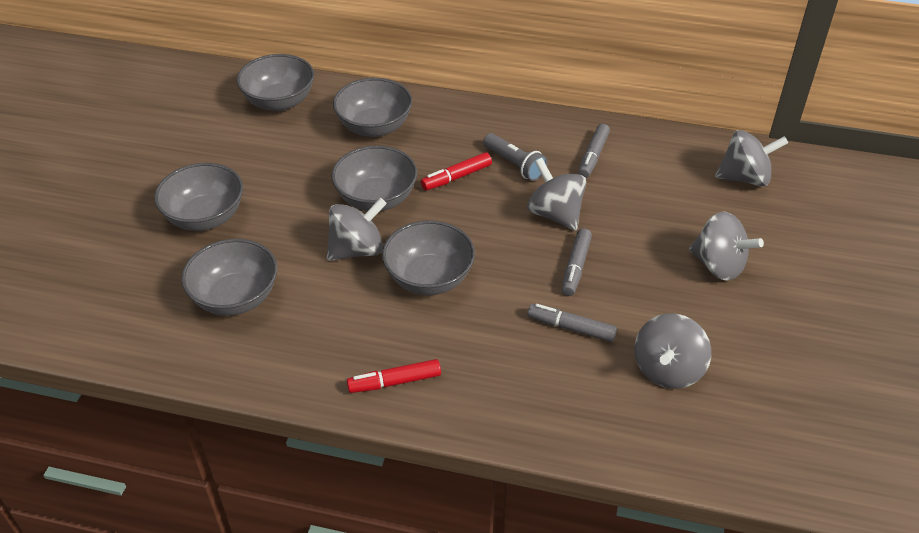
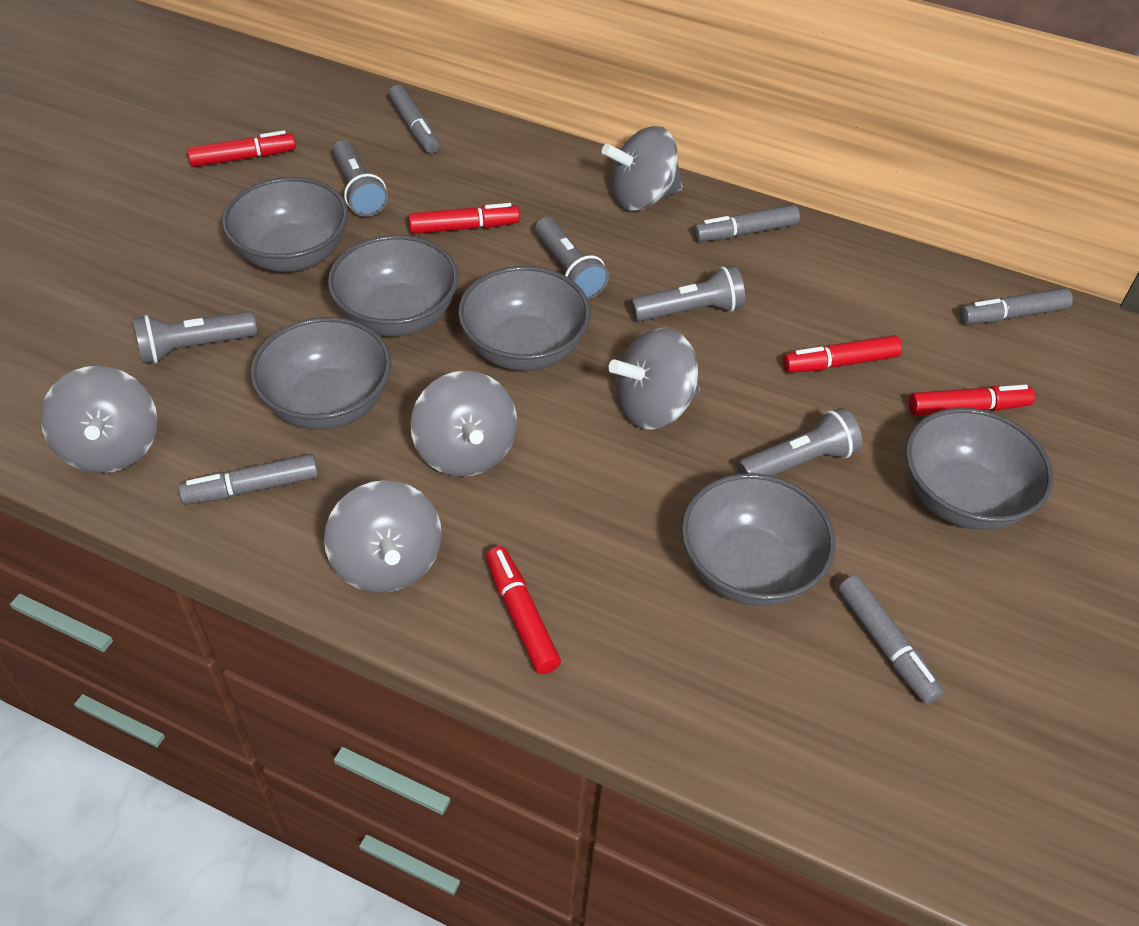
grey flashlight: [483,133,548,181] = 1 -> [133,311,257,364] [332,140,388,217] [535,217,609,299] [631,266,745,321] [737,408,862,476] = 5
grey marker: [528,304,617,342] [562,228,592,296] [578,124,610,178] = 3 -> [178,454,318,505] [388,85,440,153] [693,205,800,242] [838,575,943,704] [959,288,1073,324] = 5
red marker: [347,359,441,393] [421,152,492,191] = 2 -> [187,130,296,167] [408,203,520,234] [486,546,561,674] [783,335,902,373] [909,385,1035,416] = 5

